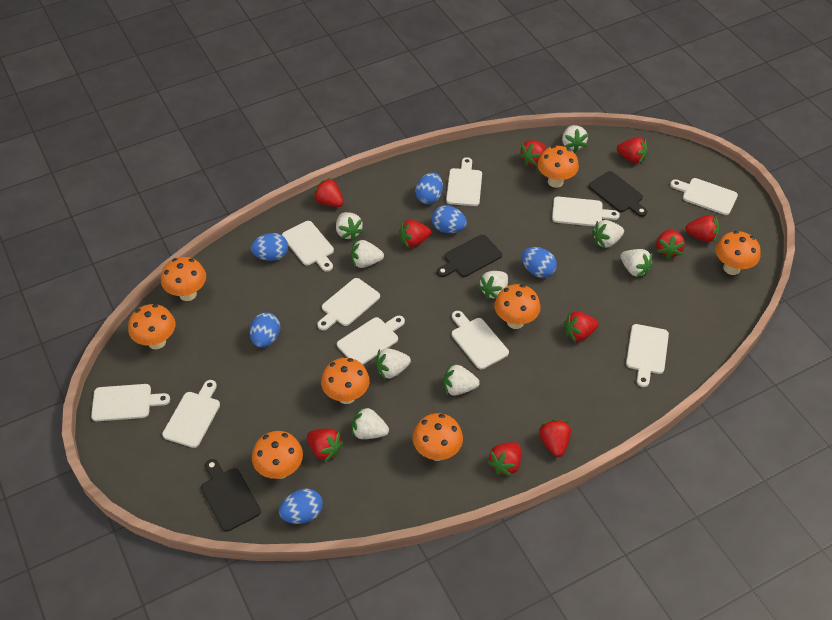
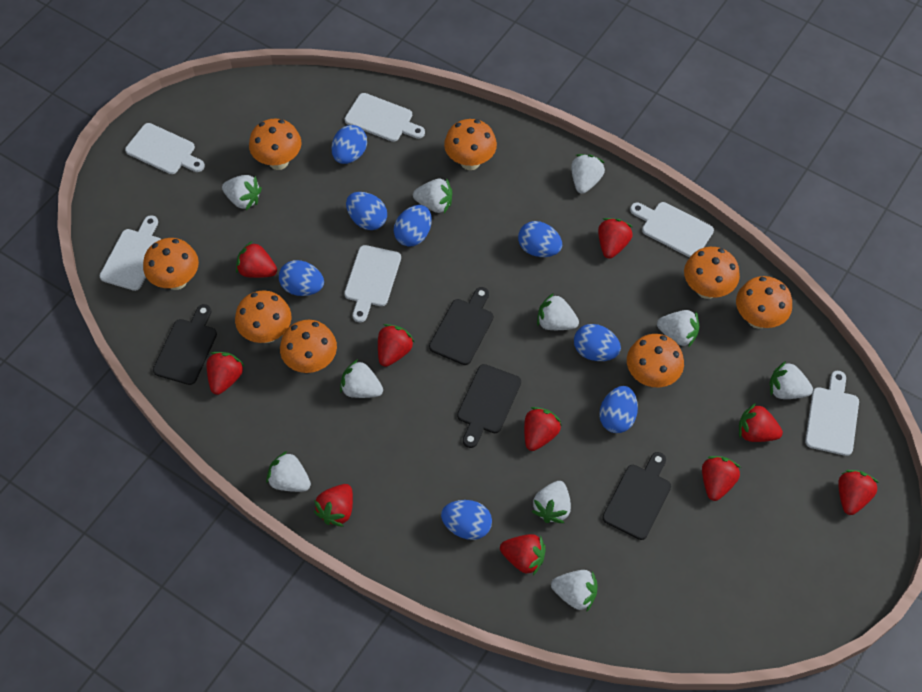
black cutting board: [201,459,261,532] [437,235,502,277] [588,171,648,217] = 3 -> [153,304,217,385] [429,287,493,365] [457,364,521,448] [602,452,671,540] = 4
blue egg: [250,312,280,348] [251,233,288,261] [279,489,323,524] [415,172,443,205] [432,206,467,233] [521,247,557,278] = 6 -> [279,260,324,296] [332,125,367,164] [346,192,387,230] [394,205,432,247] [441,500,492,540] [518,221,562,257] [574,324,621,361] [599,386,638,433] = 8
white cutting board: [91,384,170,421] [162,380,220,448] [282,221,334,272] [317,278,380,330] [337,316,405,365] [446,157,482,206] [452,311,509,369] [552,197,620,227] [626,324,669,387] [670,178,738,215] = 10 -> [100,215,161,291] [125,123,205,174] [344,245,401,322] [345,93,425,142] [630,202,714,258] [805,371,859,456] = 6
white strawberry: [336,212,364,241] [351,240,384,268] [352,406,389,439] [375,348,411,380] [444,363,480,396] [478,271,508,299] [562,125,588,152] [592,220,624,248] [620,249,653,277] = 9 -> [222,175,262,210] [266,451,311,492] [340,359,383,398] [413,178,452,213] [532,481,571,523] [537,293,579,330] [551,570,598,611] [571,154,605,194] [657,310,699,348] [769,361,813,399] = 10

